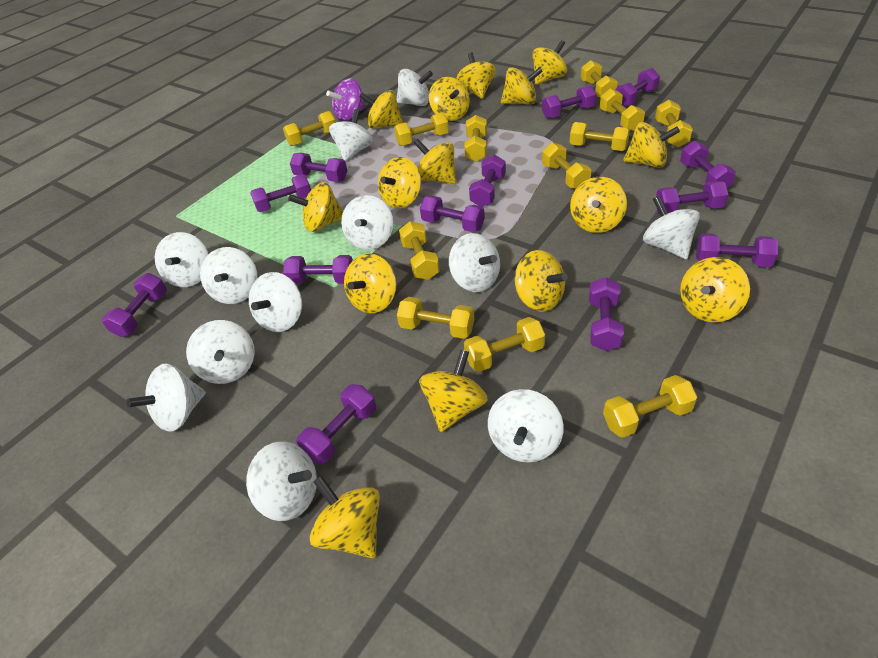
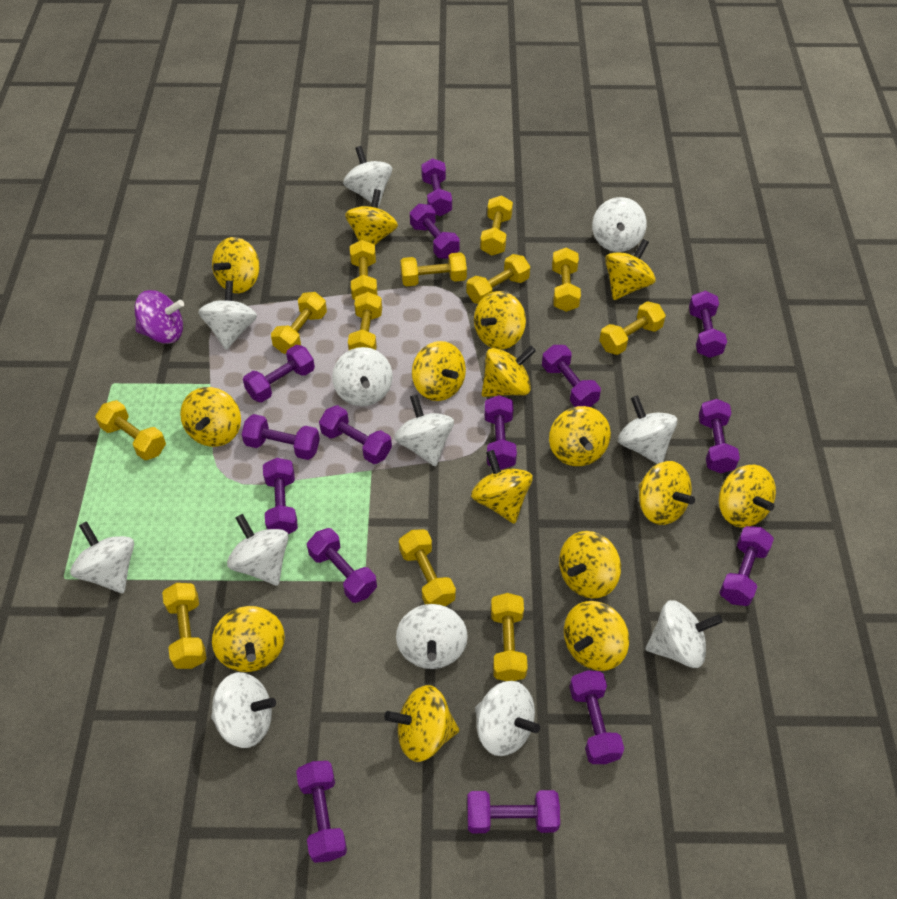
purple dumbbell: [102,273,167,337] [250,174,311,212] [283,255,353,284] [290,153,348,182] [296,384,376,464] [420,196,485,232] [469,154,506,206] [542,85,596,119] [589,277,624,351] [616,68,660,107] [656,181,729,213] [680,141,736,188] [696,233,778,267] = 13 -> [241,414,320,460] [243,345,315,402] [263,458,298,534] [296,761,347,863] [307,528,377,603] [319,405,392,464] [410,204,460,259] [421,158,452,216] [467,790,560,833] [484,395,517,470] [542,345,601,407] [569,670,624,764] [689,291,727,358] [699,399,740,473] [719,526,774,606] = 15

